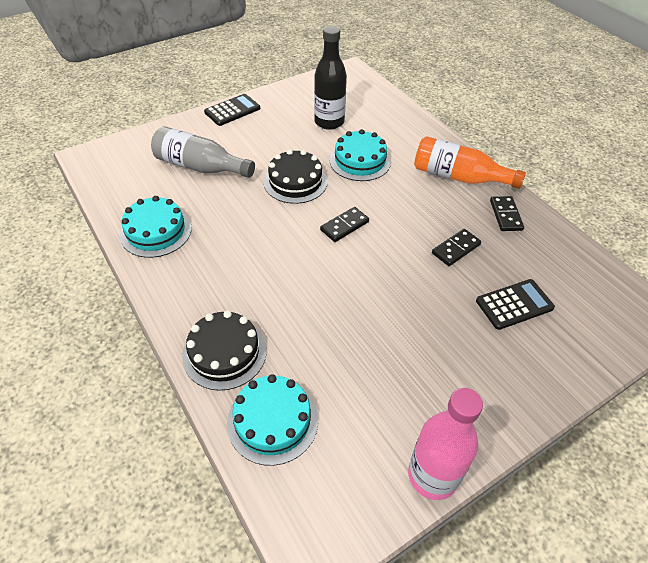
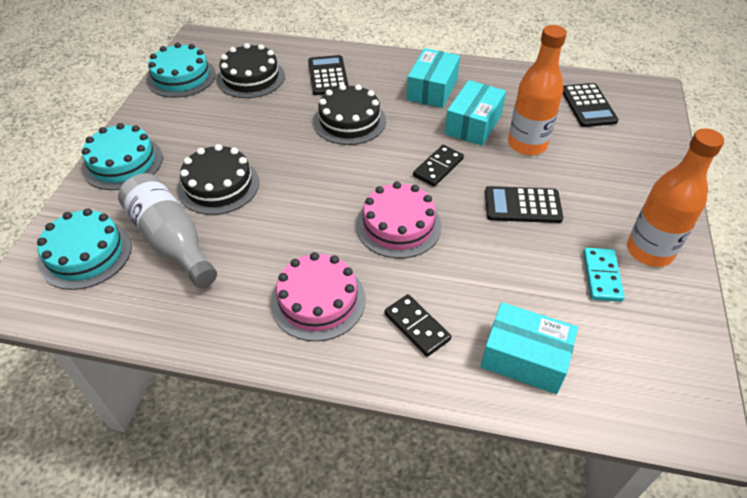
black bottle: [314,26,347,130] = 1 -> none = 0
black cake: [182,310,267,391] [264,149,328,204] = 2 -> [177,144,259,215] [217,43,285,98] [313,84,386,145] = 3
black calculator: [204,94,260,126] [476,279,555,330] = 2 -> [308,55,349,95] [485,186,563,223] [563,83,619,127] = 3
black domino: [320,207,369,242] [432,229,481,266] [490,196,524,231] = 3 -> [384,294,451,357] [413,145,464,187] = 2
orange bottle: [414,136,526,189] = 1 -> [508,25,567,155] [627,128,724,267] = 2
pink bottle: [408,388,483,500] = 1 -> none = 0
pink cake: none = 0 -> [271,252,366,341] [356,182,442,258] = 2
turquoise box: none = 0 -> [407,48,460,108] [445,80,506,146] [481,302,578,394] = 3
turquoise domino: none = 0 -> [583,248,625,302] = 1

